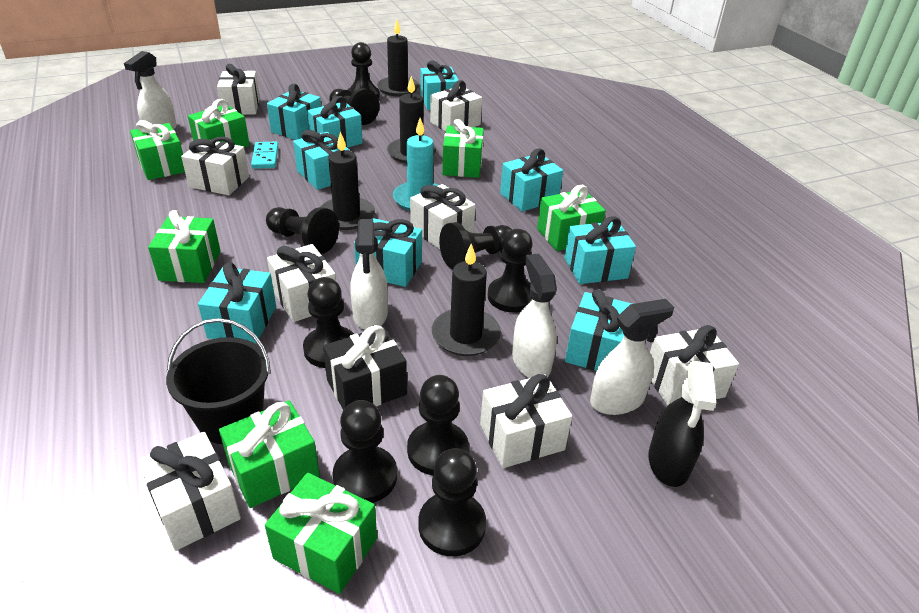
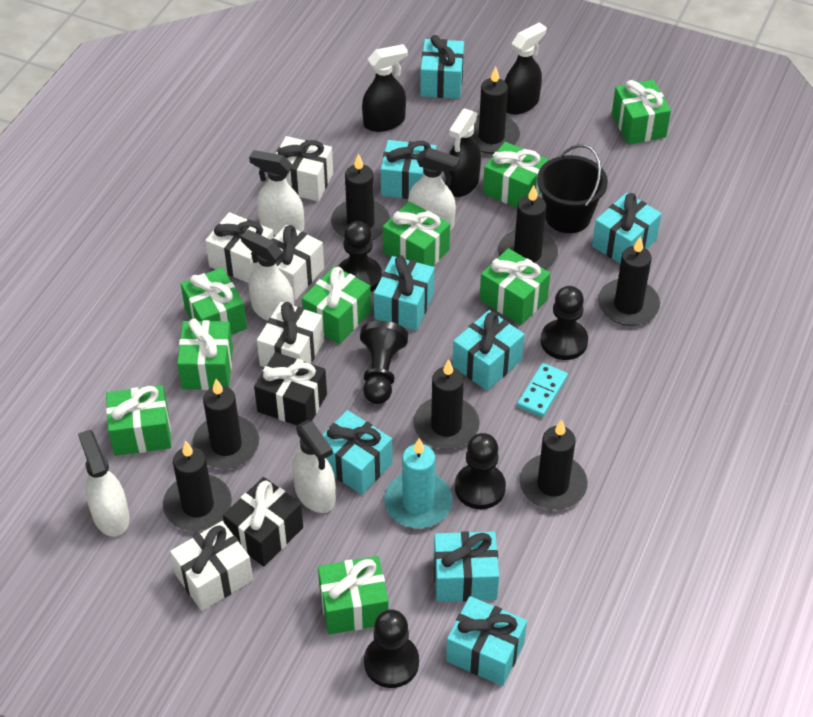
black candle: [320,132,375,230] [377,20,419,97] [387,76,436,164] [432,244,501,356] = 4 -> [163,441,232,531] [192,379,259,469] [331,154,390,240] [413,359,480,449] [472,67,520,154] [498,185,558,270] [519,420,588,510] [598,236,660,326] = 8
black gift: [323,325,407,410] = 1 -> [223,477,303,567] [254,352,327,425] = 2
black pawn: [266,207,339,254] [303,277,354,368] [329,88,380,125] [333,400,397,503] [348,42,380,98] [407,375,469,475] [419,448,486,556] [439,222,512,269] [488,229,533,313] = 9 -> [338,221,382,292] [360,321,408,404] [364,609,419,688] [455,433,506,509] [541,286,588,360] = 5
black spray bottle: [648,361,716,487] = 1 -> [362,44,408,132] [447,108,481,197] [505,22,546,115] = 3
green gift: [130,120,185,180] [148,210,220,283] [188,99,250,148] [219,400,320,508] [265,473,377,594] [442,119,484,178] [537,185,606,251] = 7 -> [106,385,171,456] [177,318,233,390] [181,268,247,335] [302,266,371,344] [318,556,389,635] [383,201,450,267] [480,248,550,325] [483,142,548,208] [612,80,671,145] = 9
turquoise gift: [198,262,276,344] [267,84,321,140] [293,130,349,190] [307,96,363,148] [354,218,422,287] [420,60,458,110] [500,148,563,212] [564,216,636,284] [565,289,632,371] = 9 -> [323,410,392,495] [374,255,434,331] [381,140,437,199] [420,35,464,99] [434,531,499,602] [446,596,527,686] [452,310,525,391] [592,193,662,264] = 8
white gift: [138,432,241,551] [181,137,249,195] [217,64,260,115] [267,244,336,322] [410,184,475,249] [430,80,482,132] [480,374,572,468] [650,325,739,406] = 8 -> [170,521,253,611] [205,212,274,283] [257,225,324,301] [257,302,324,367] [276,136,333,201] = 5
white spray bottle: [124,51,177,130] [350,219,388,330] [512,253,557,378] [590,299,674,415] = 4 -> [78,430,129,537] [241,230,294,321] [249,150,304,235] [292,420,336,513] [408,148,460,230] = 5

